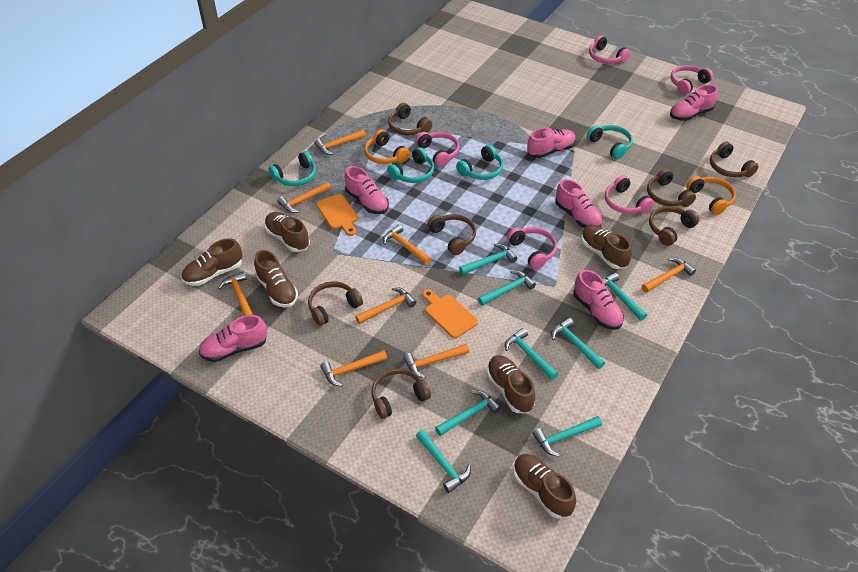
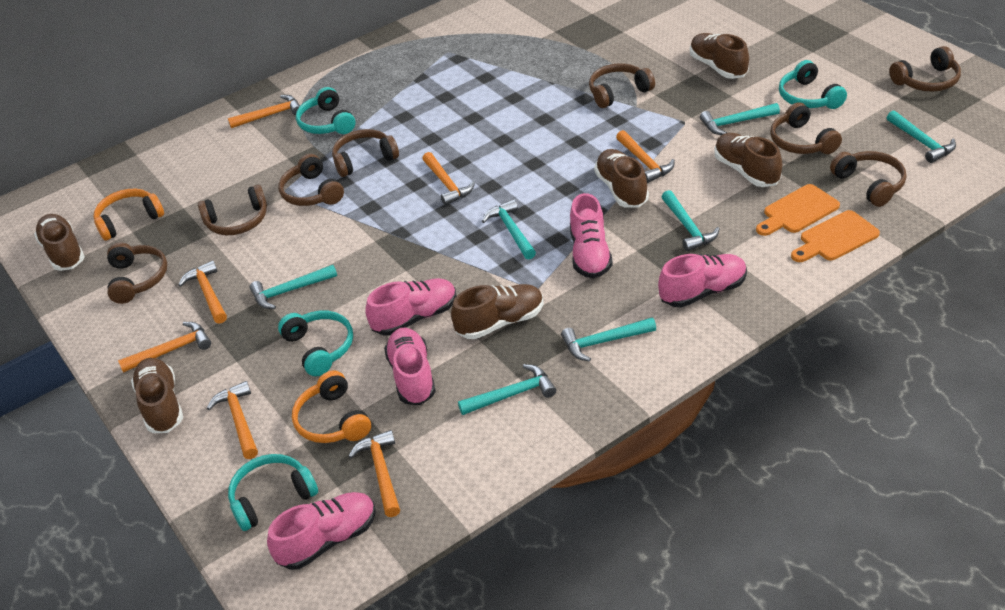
brown headphones: [308,281,363,326] [371,368,431,419] [388,103,432,136] [427,214,476,255] [647,169,696,207] [649,206,699,246] [710,141,759,177] = 7 -> [107,242,168,304] [198,185,267,235] [279,154,344,206] [332,129,399,177] [589,63,655,108] [770,102,842,154] [830,151,906,207] [889,46,961,92] = 8
orange hammer: [218,271,253,316] [277,182,331,213] [314,129,366,155] [320,350,387,387] [355,287,416,324] [383,224,431,265] [403,344,469,378] [642,257,696,293] = 8 -> [118,322,211,373] [178,260,227,324] [207,381,258,459] [228,95,300,128] [348,430,400,517] [422,152,475,205] [616,130,675,183] = 7
pink headphones: [415,132,460,167] [507,227,557,270] [589,35,630,64] [605,175,654,214] [671,65,713,95] = 5 -> none = 0
pink shoe: [198,315,267,362] [345,166,389,214] [527,128,576,158] [555,179,603,228] [573,270,624,330] [670,84,718,121] = 6 -> [267,492,376,570] [365,278,457,336] [384,328,436,405] [570,193,613,279] [658,254,747,307] = 5
turquoise hammer: [416,430,471,493] [435,391,501,436] [459,243,517,275] [478,270,536,306] [505,328,558,380] [533,416,602,457] [551,318,605,369] [603,272,647,321] = 8 -> [250,265,337,309] [458,364,556,415] [482,199,536,259] [561,318,656,362] [662,190,720,251] [700,103,780,135] [887,110,956,163] = 7

